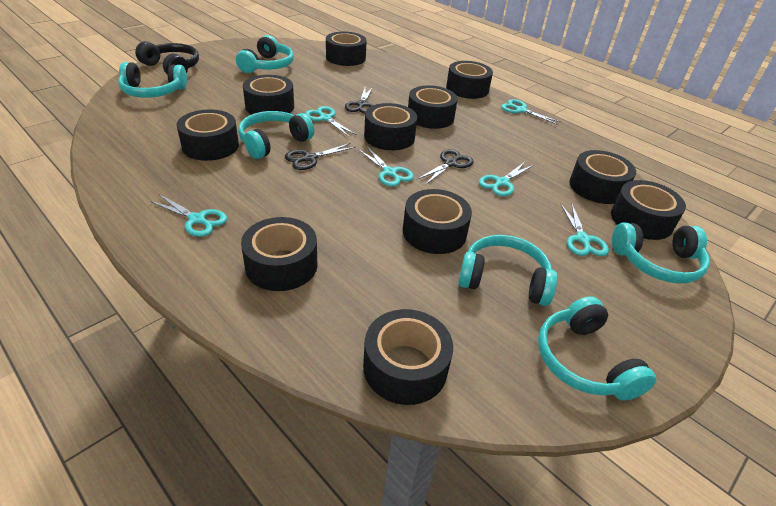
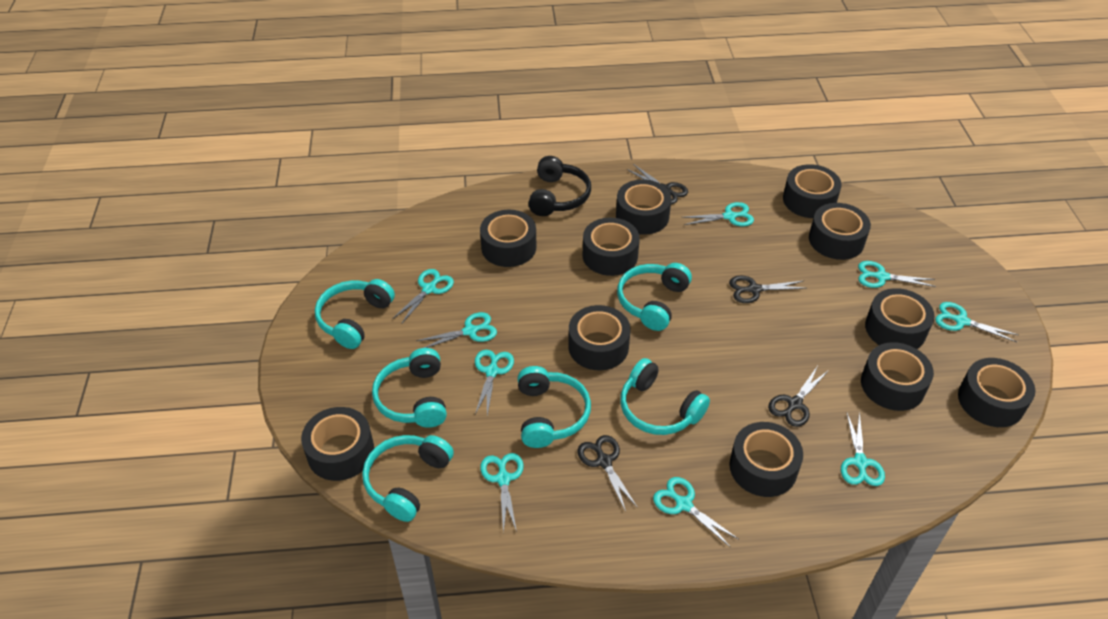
black scissors: [285,143,356,170] [345,87,373,114] [418,149,474,185] = 3 -> [578,435,638,511] [627,164,688,204] [729,276,805,303] [768,367,829,427] = 4
turquoise scissors: [150,194,227,237] [305,106,357,137] [358,147,414,187] [478,162,534,196] [501,99,560,125] [561,204,609,256] = 6 -> [392,269,454,324] [416,312,497,348] [475,350,514,415] [480,453,524,533] [653,477,738,548] [681,202,754,226] [841,412,885,486] [858,261,936,288] [935,302,1018,342] = 9

